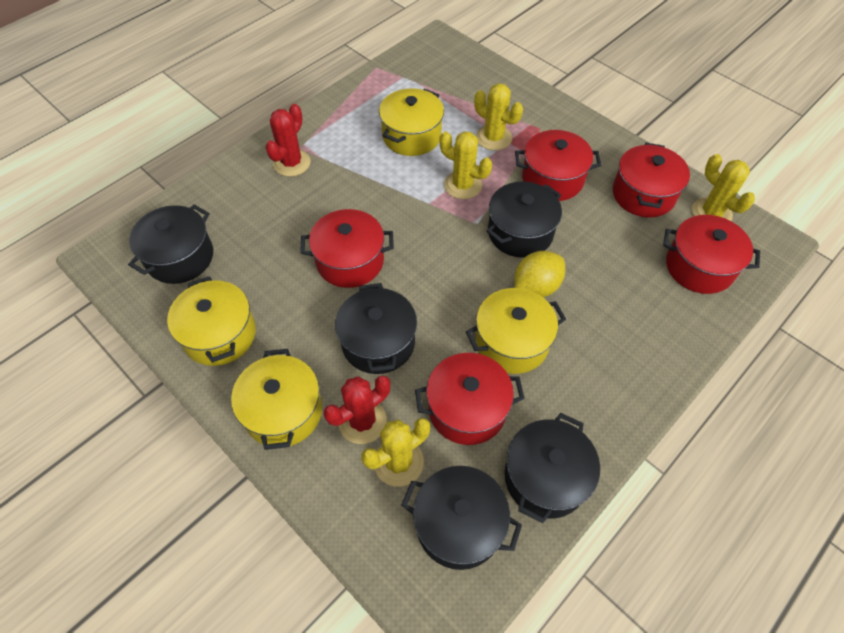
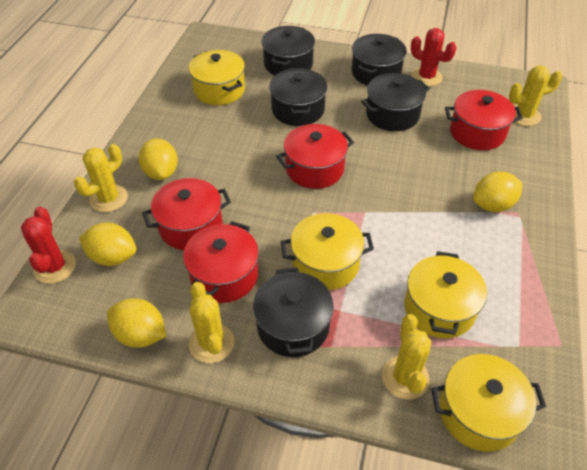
red pot: [300,209,394,288] [415,353,525,445] [515,130,601,201] [613,143,690,218] [663,215,760,294] = 5 -> [142,178,231,250] [183,221,259,303] [276,124,354,189] [445,90,523,150] = 4
yellow lemon: [514,251,565,297] = 1 -> [79,223,137,266] [107,298,166,348] [138,138,178,180] [473,172,523,212] = 4

